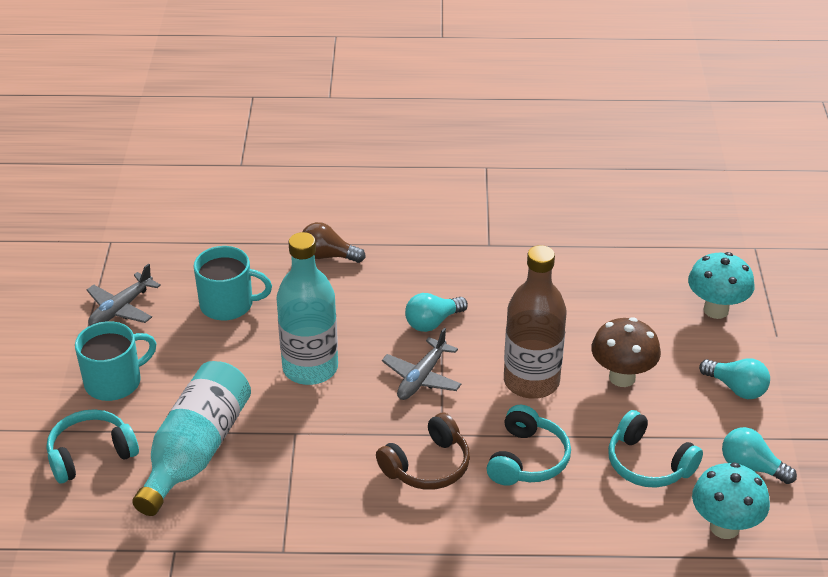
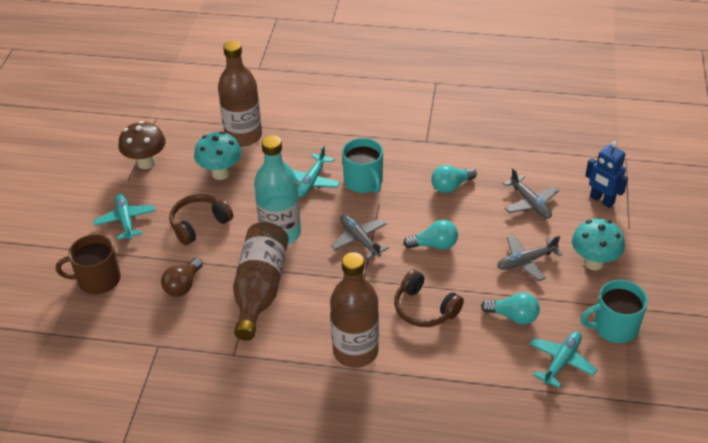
blue robot: none = 0 -> [585,141,628,208] = 1
brown bottle: [504,245,567,399] = 1 -> [218,40,262,147] [233,222,289,341] [330,252,379,368] = 3
brown headphones: [376,413,470,490] = 1 -> [169,194,233,245] [394,269,464,327] = 2
brown mug: none = 0 -> [56,234,121,294] = 1
grey plane: [87,264,161,326] [382,328,461,400] = 2 -> [331,214,389,259] [497,235,563,281] [503,168,559,219] = 3
turquoise bottle: [132,361,251,516] [276,232,338,385] = 2 -> [254,135,301,244] = 1
turquoise headphones: [47,409,139,484] [487,405,571,486] [608,410,703,488] = 3 -> none = 0
turquoise plane: none = 0 -> [93,193,156,240] [292,145,340,197] [530,332,598,388] = 3

